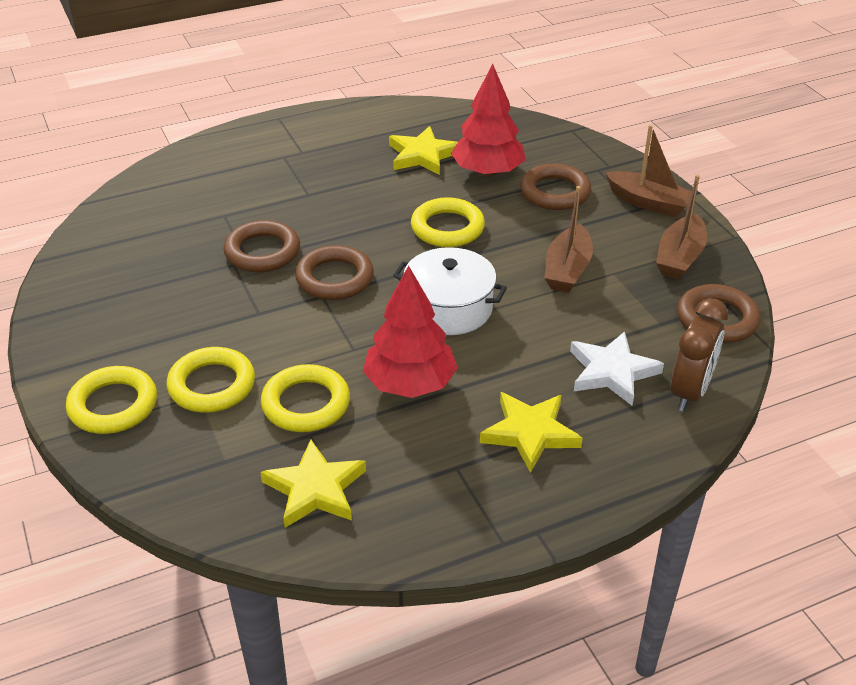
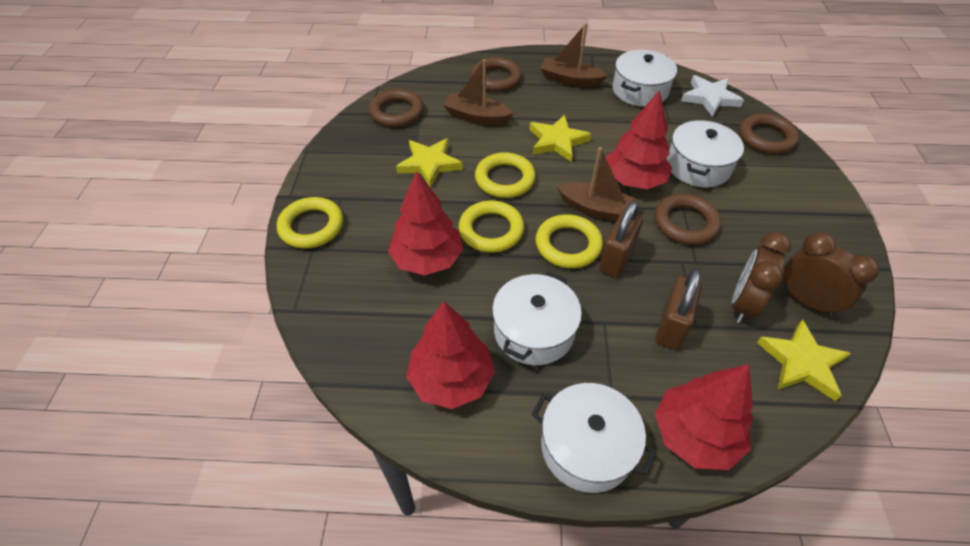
brown clock: [671,298,728,411] = 1 -> [732,232,791,323] [781,232,879,316] = 2
brown padlock: none = 0 -> [599,201,643,278] [656,269,702,350] = 2
red tree: [363,265,458,398] [451,64,525,177] = 2 -> [388,171,463,276] [406,301,495,409] [606,90,672,189] [655,364,753,470] = 4
white pot: [393,247,507,335] = 1 -> [492,272,582,365] [532,383,656,493] [613,50,677,107] [667,120,744,187] = 4

